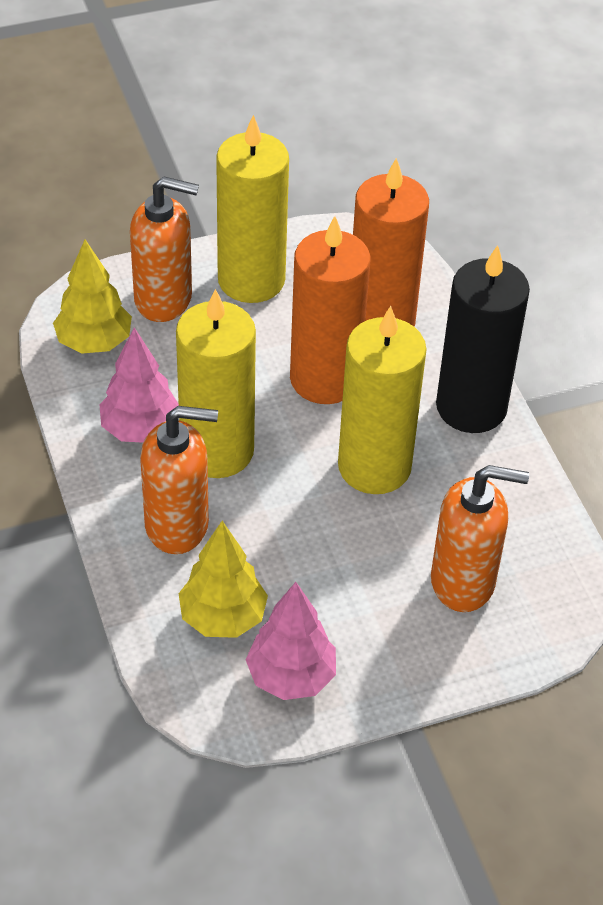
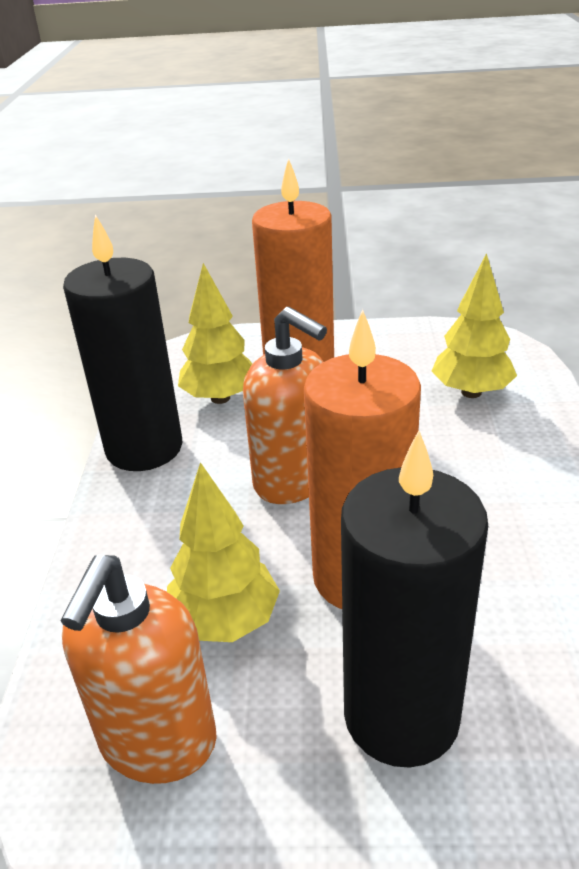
black candle: [436,245,530,433] = 1 -> [63,214,183,471] [341,430,488,768] = 2
orange soap dispenser: [130,177,199,322] [140,406,218,554] [431,465,529,612] = 3 -> [60,555,217,784] [243,307,327,504] = 2
pink tree: [99,327,179,443] [246,582,336,700] = 2 -> none = 0
yellow candle: [176,289,256,478] [216,115,289,303] [338,306,427,494] = 3 -> none = 0
yellow tree: [53,239,132,354] [178,521,268,638] = 2 -> [167,462,280,642] [178,263,252,404] [432,253,517,398] = 3

